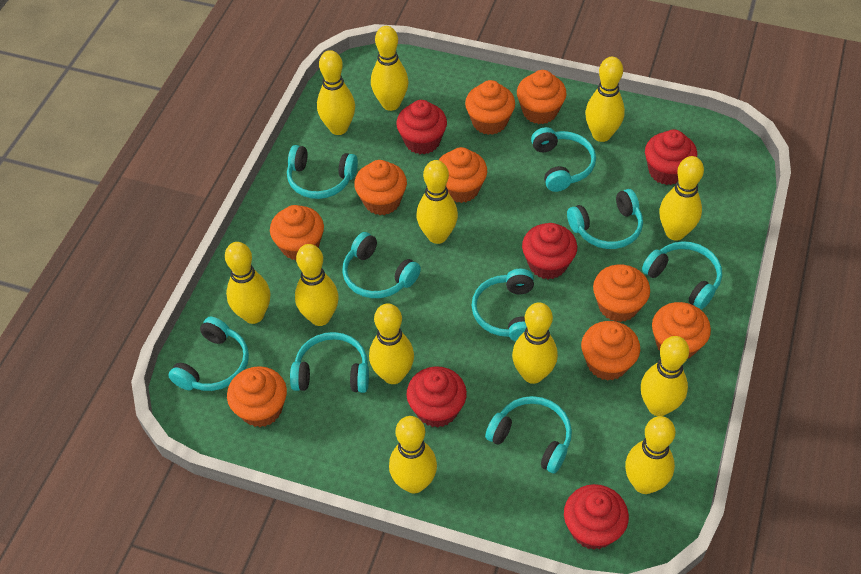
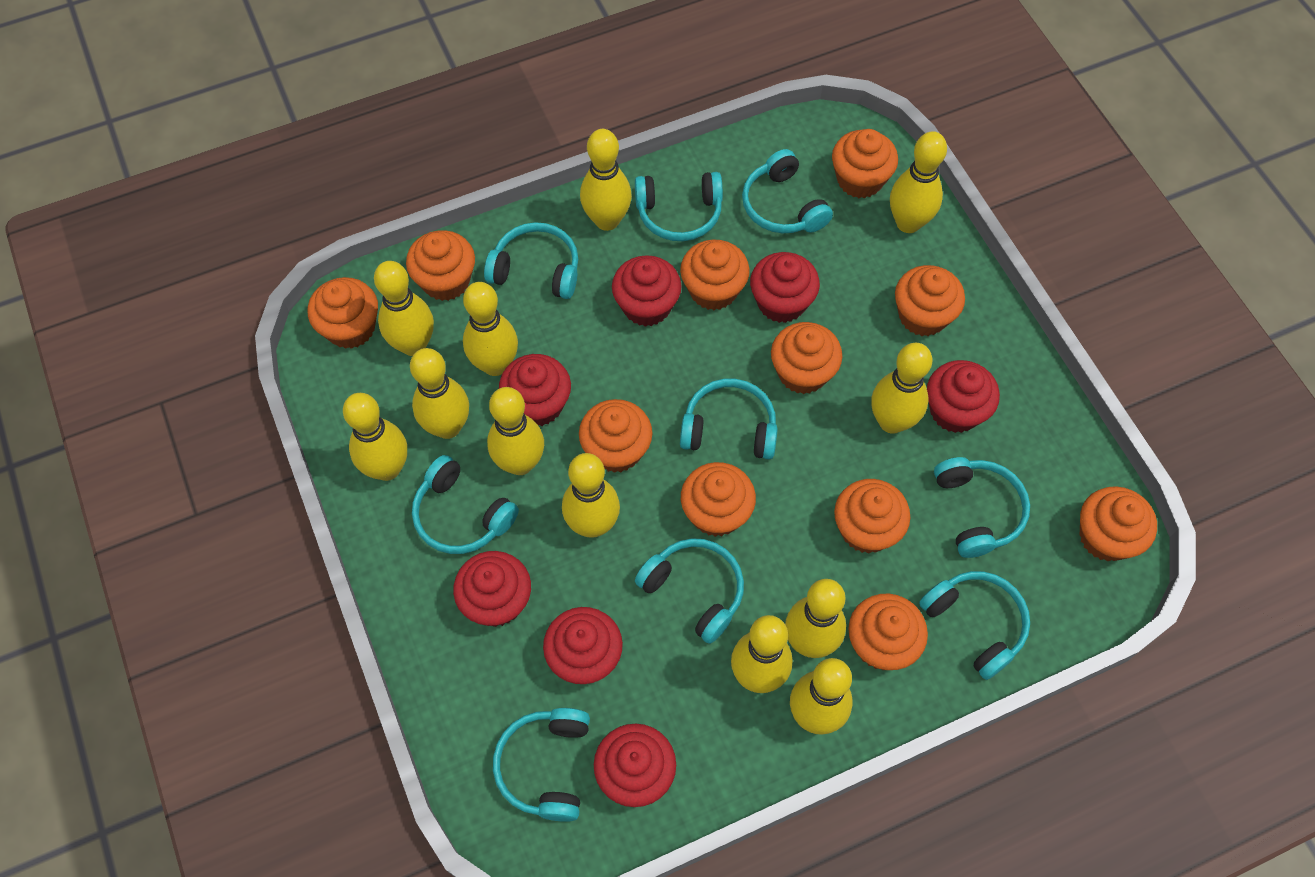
orange cupcake: [227,366,287,427] [270,205,324,261] [354,160,407,215] [439,147,487,203] [465,80,515,135] [517,70,567,124] [581,321,640,381] [593,265,650,322] [652,302,711,359] = 9 -> [308,277,378,349] [406,230,475,301] [579,399,652,473] [680,239,750,310] [681,462,756,537] [771,322,842,394] [832,129,898,198] [834,479,911,554] [848,594,928,670] [895,265,965,336] [1080,486,1157,561] = 11
red cupcake: [396,100,447,154] [407,367,467,428] [522,223,577,279] [564,484,629,550] [645,130,697,185] = 5 -> [453,551,531,627] [499,354,571,426] [543,607,623,684] [594,724,676,807] [612,255,681,327] [750,252,820,323] [927,360,1000,433] = 7

